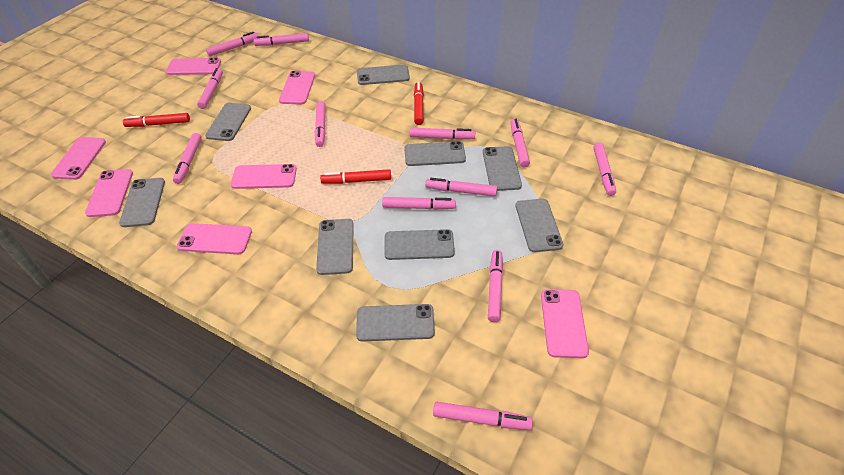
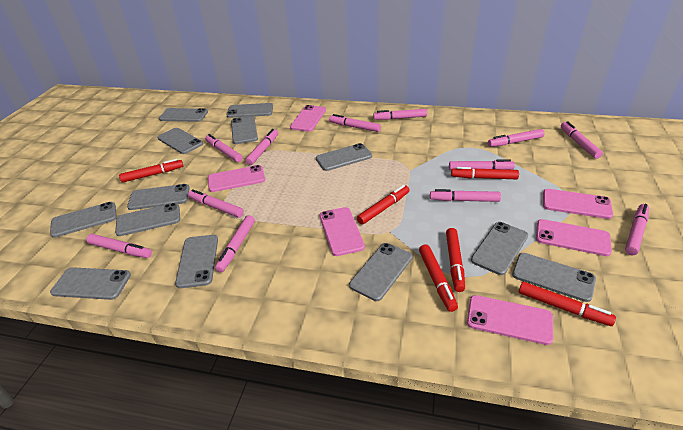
grey phone: [119,178,165,227] [205,103,251,141] [316,219,354,275] [356,304,435,342] [357,65,410,85] [384,229,455,260] [404,141,466,166] [483,146,522,191] [515,199,563,252] = 9 -> [50,202,117,238] [50,267,131,300] [115,203,180,236] [127,184,190,210] [158,128,203,154] [159,108,208,122] [175,235,218,288] [226,103,273,118] [231,116,258,144] [316,143,372,171] [349,243,413,301] [471,222,528,275] [512,253,596,302] = 13
pink phone: [51,137,106,180] [85,169,133,217] [166,58,221,75] [177,223,252,254] [231,164,297,189] [279,71,315,104] [541,289,589,358] = 7 -> [208,165,265,192] [290,105,326,132] [319,207,365,256] [467,295,553,345] [536,219,612,256] [543,189,613,219] = 6
red marker: [123,113,190,127] [320,169,391,184] [414,82,424,125] = 3 -> [119,159,183,182] [357,185,410,225] [419,244,458,312] [446,228,465,292] [451,167,519,179] [519,282,616,326] = 6

